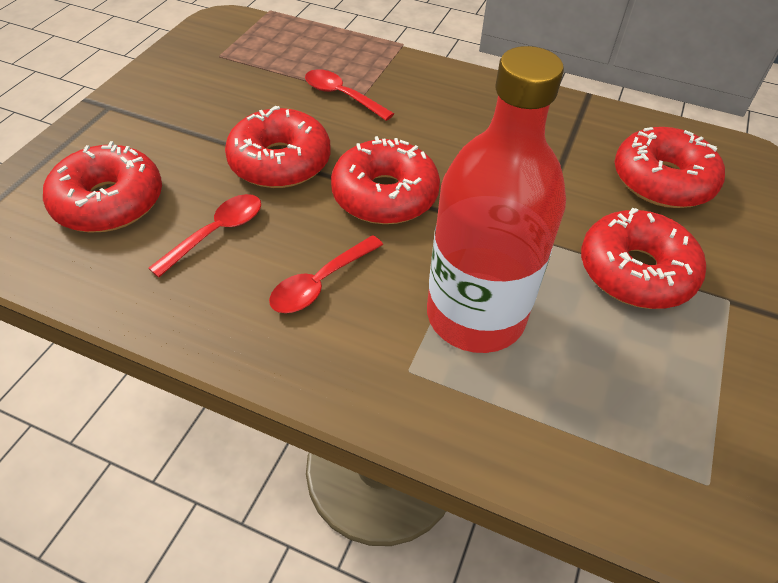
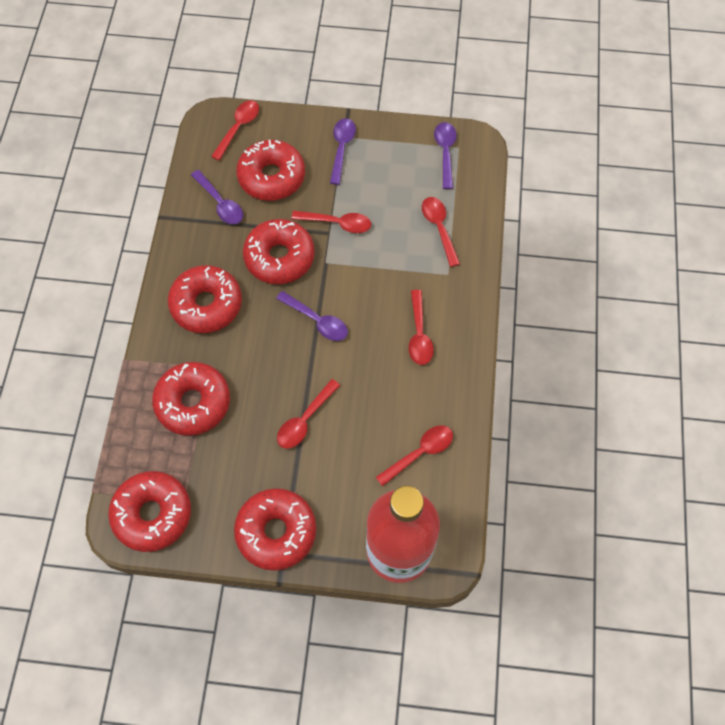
purple spoon: none = 0 -> [191,170,243,224] [276,291,348,341] [330,118,356,185] [434,122,457,189] = 4
red donut: [43,141,162,233] [225,105,330,188] [331,136,440,224] [581,207,706,309] [615,127,725,208] = 5 -> [108,471,191,552] [152,362,230,436] [168,265,242,333] [234,488,316,571] [236,140,305,201] [243,219,315,284] = 6
red spoon: [148,194,261,278] [269,235,383,313] [305,69,394,121] = 3 -> [211,100,259,161] [277,379,340,449] [292,211,371,233] [376,426,453,486] [408,290,434,365] [422,197,460,267] = 6

